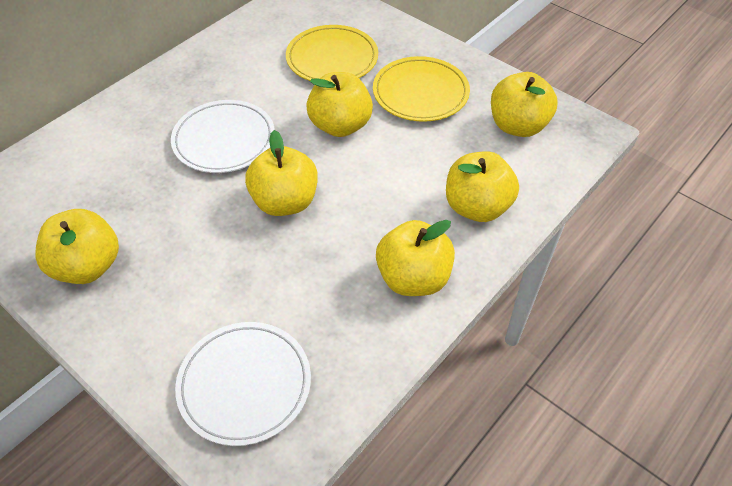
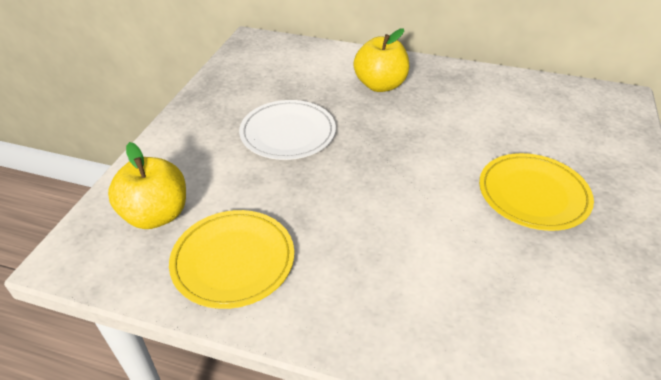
white plate: [171,100,275,173] [175,322,311,446] = 2 -> [239,100,336,160] = 1
yellow apple: [35,209,119,284] [245,130,318,216] [306,72,373,137] [376,220,455,296] [446,151,519,222] [491,72,558,137] = 6 -> [108,142,186,229] [354,28,409,92] = 2

